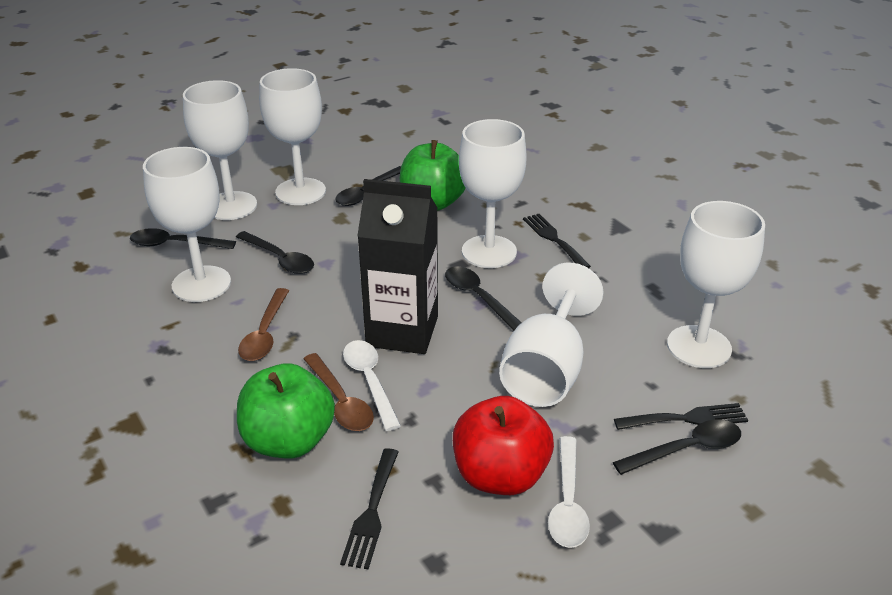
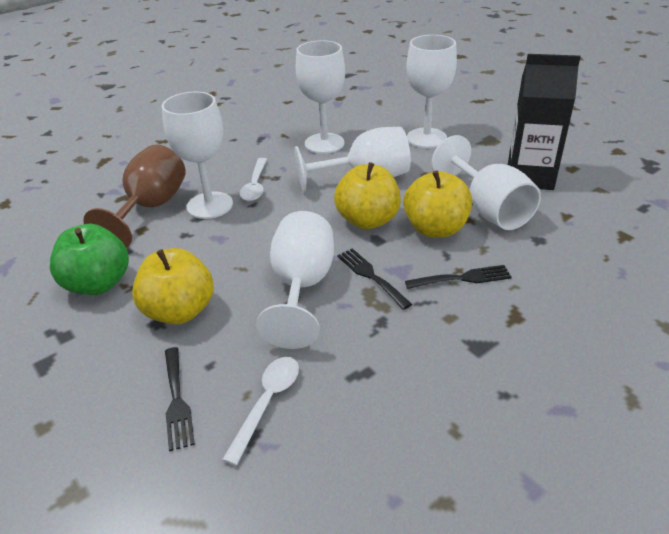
black spoon: [130,228,236,249] [236,231,314,274] [335,166,401,206] [445,266,522,331] [613,420,741,475] = 5 -> none = 0
brown goblet: none = 0 -> [83,144,186,248] = 1
brown spoon: [238,288,289,361] [304,353,374,431] = 2 -> none = 0
green apple: [237,363,335,458] [400,140,465,210] = 2 -> [50,224,129,295] = 1
red apple: [453,396,554,495] = 1 -> none = 0
yellow apple: none = 0 -> [132,248,214,325] [334,162,401,229] [403,170,472,238] = 3

